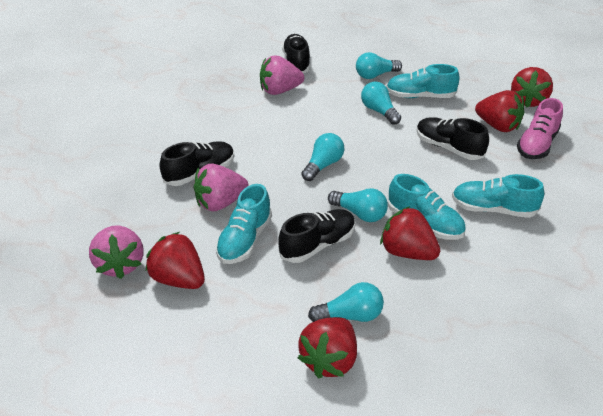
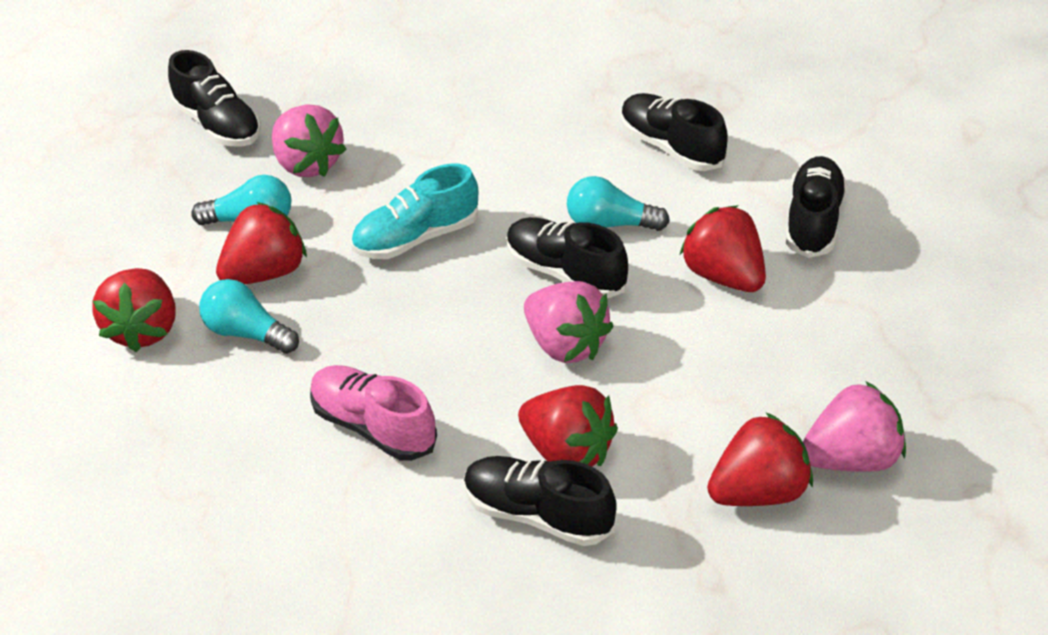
black shoe: [160,141,234,186] [279,209,355,263] [282,34,310,73] [416,117,489,160] = 4 -> [168,50,261,147] [464,456,617,546] [507,217,628,299] [621,93,728,171] [786,156,847,258] = 5
turquoise light bulb: [301,133,344,181] [308,282,384,322] [328,188,388,222] [356,52,402,79] [361,82,401,125] = 5 -> [192,175,291,225] [199,279,299,354] [567,176,670,231] = 3
turquoise shoe: [216,184,272,264] [386,64,460,98] [388,174,466,240] [452,174,544,218] = 4 -> [351,164,478,259] = 1

